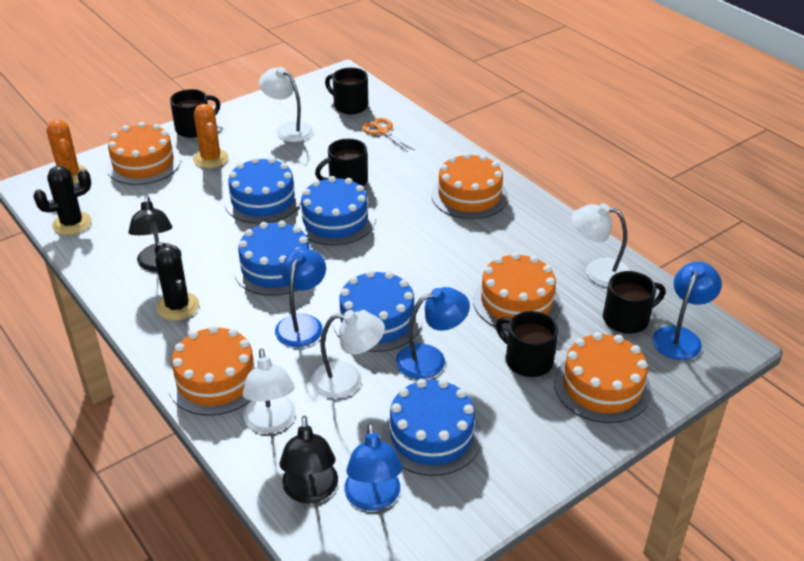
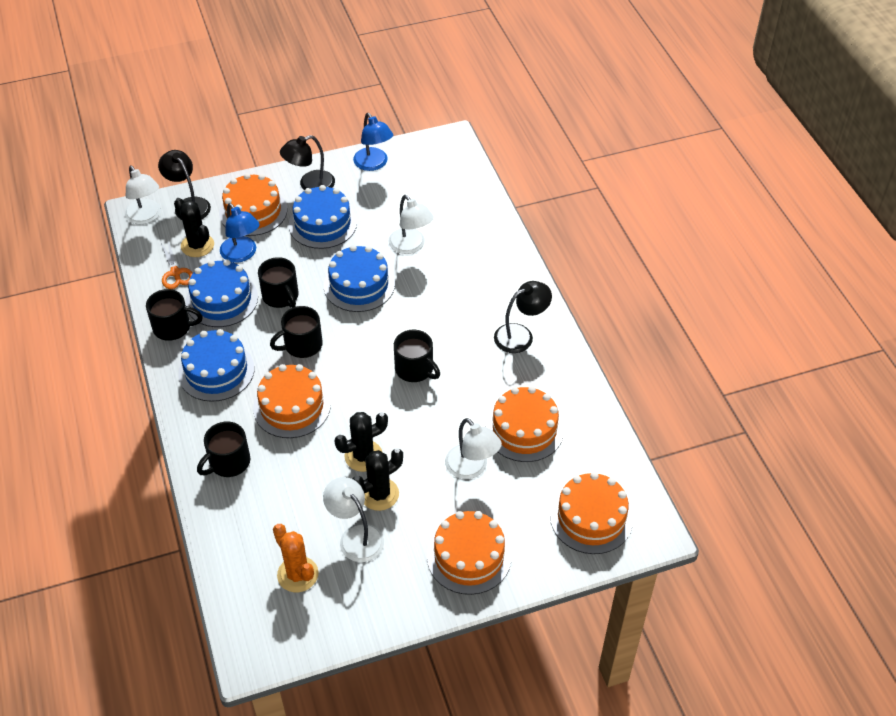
black cactus: [33,166,92,235] [155,242,199,321] = 2 -> [174,198,214,257] [334,412,388,472] [352,448,403,511] = 3
black lamp: [128,196,182,272] [279,416,338,503] = 2 -> [158,150,211,219] [280,135,335,191] [494,281,552,353] = 3
blue cake: [224,157,302,224] [234,221,310,296] [296,176,375,245] [333,270,422,352] [381,379,482,476] = 5 -> [178,329,255,402] [186,259,258,327] [289,185,357,249] [324,245,395,312] = 4
blue lamp: [275,248,326,347] [344,423,403,511] [396,287,470,379] [652,261,722,360] = 4 -> [220,203,260,263] [353,113,393,171] = 2
orange cactus: [47,119,88,184] [193,104,229,168] = 2 -> [273,524,318,592] = 1

